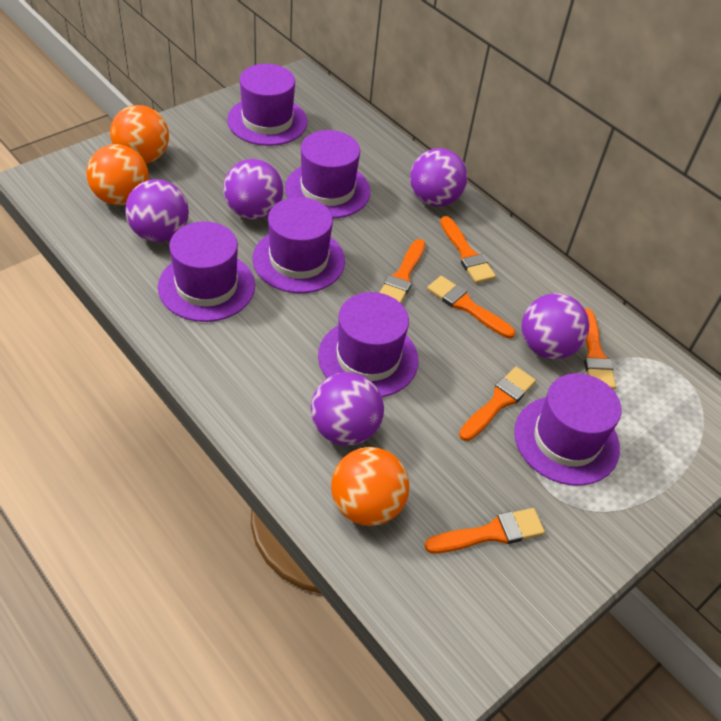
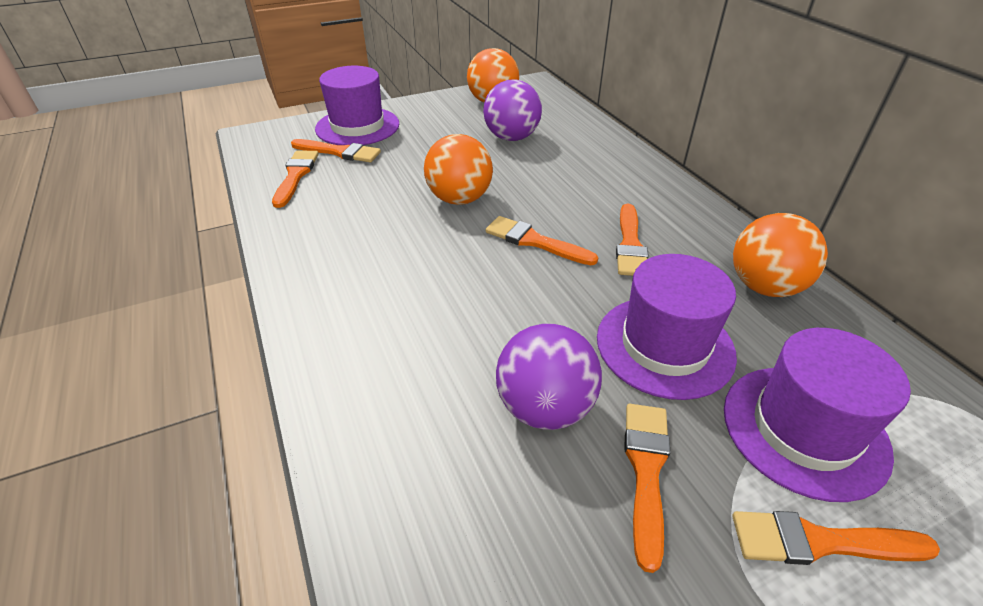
purple ball: [125,179,189,242] [223,159,283,220] [311,372,384,446] [410,148,467,207] [522,293,589,359] = 5 -> [483,79,542,141] [496,324,602,430] = 2
purple hat: [158,221,255,322] [227,64,308,146] [253,197,345,293] [285,130,370,218] [318,292,419,397] [514,373,621,486] = 6 -> [315,66,399,145] [597,254,737,400] [724,328,911,502] = 3

